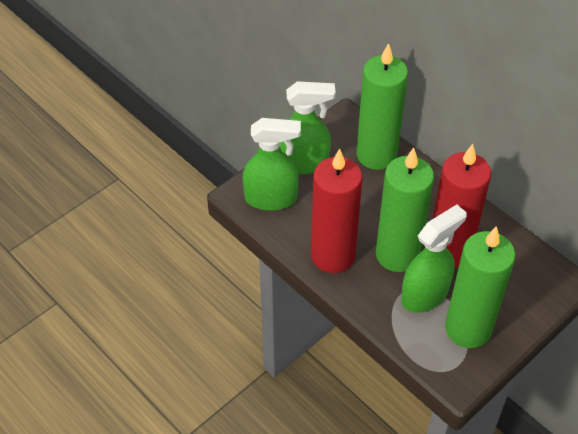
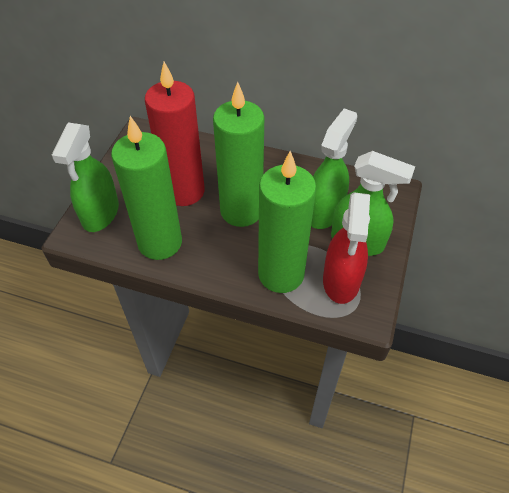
red candle: [311,148,362,273] [433,144,491,268] = 2 -> [145,62,205,206] = 1
red spray bottle: none = 0 -> [323,192,370,304] = 1

